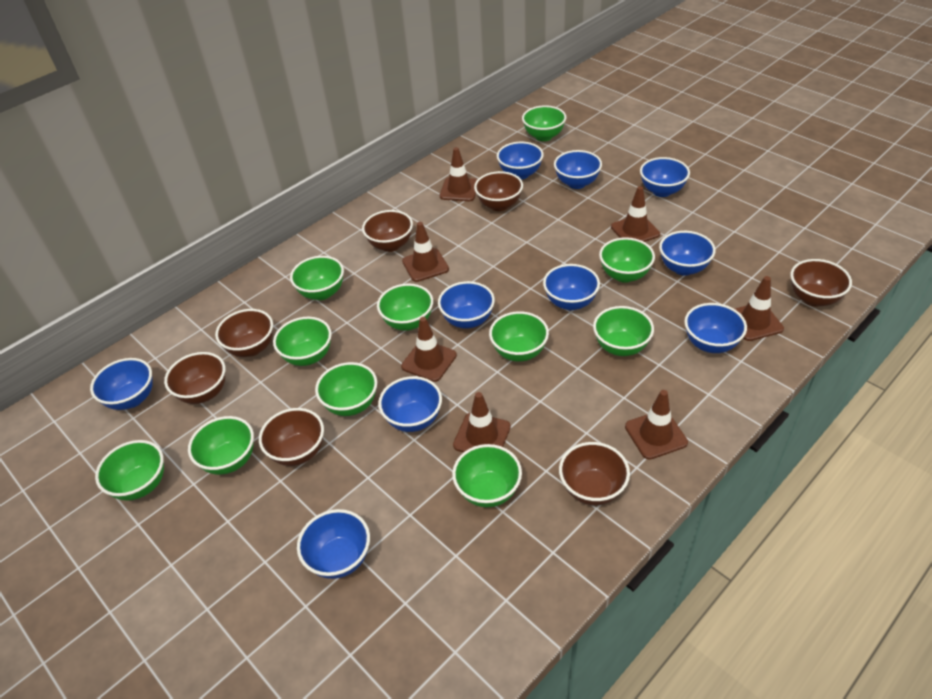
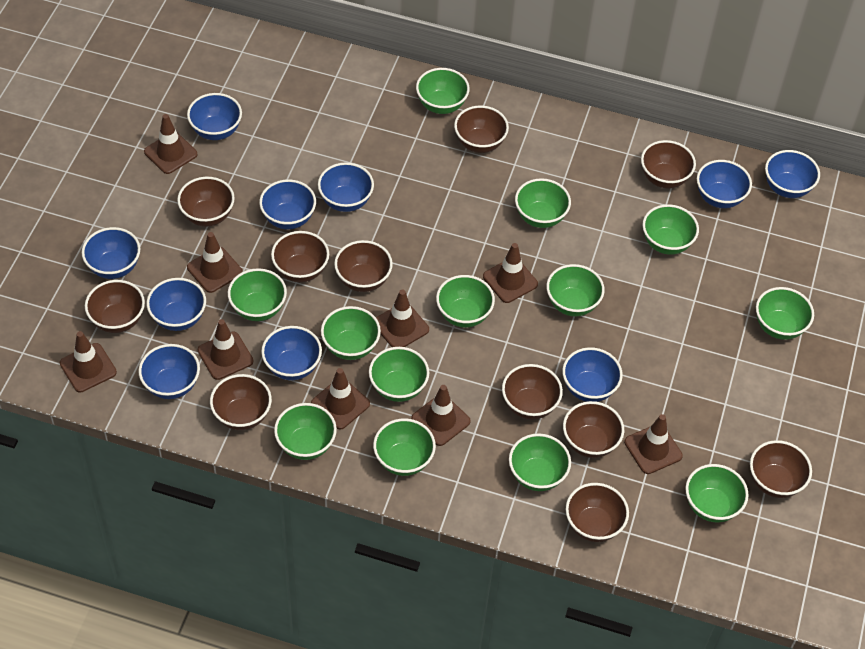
brown bowl: [164,352,225,404] [215,309,273,357] [259,408,324,466] [362,210,413,252] [474,171,523,211] [559,442,630,506] [790,259,852,307] = 7 -> [85,280,145,333] [177,177,235,227] [210,374,272,430] [271,231,329,282] [334,240,393,292] [454,106,509,153] [502,364,563,420] [563,401,624,458] [566,483,629,542] [641,140,696,188] [750,440,812,498] = 11
brown traffic cone: [401,317,457,382] [402,222,449,282] [440,147,477,201] [453,392,511,452] [611,186,660,242] [625,390,688,460] [735,276,784,341] = 7 -> [60,331,117,392] [144,114,197,174] [187,232,243,293] [198,319,253,380] [311,368,370,429] [376,290,429,347] [411,385,471,446] [483,243,538,303] [624,414,683,474] = 9
green bowl: [95,440,164,501] [188,416,254,475] [273,317,332,366] [290,256,344,300] [315,362,377,416] [377,283,433,331] [452,444,522,507] [489,311,549,362] [522,105,566,141] [593,306,654,356] [599,237,655,283] = 11 -> [228,268,287,321] [274,403,337,460] [321,306,381,360] [369,347,429,402] [373,418,436,476] [416,68,470,114] [436,275,495,328] [509,433,571,491] [515,178,571,228] [546,264,605,316] [642,204,699,255] [685,464,749,522] [756,287,814,340] = 13

